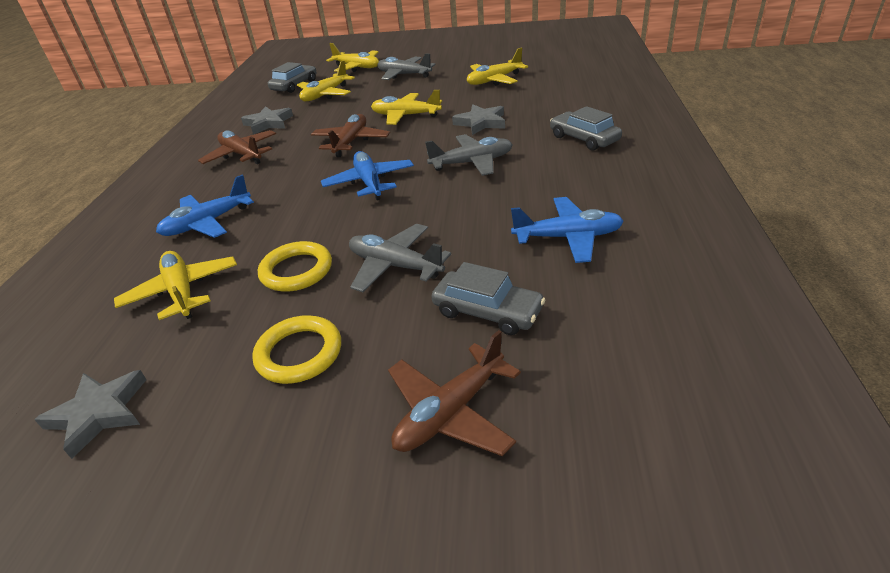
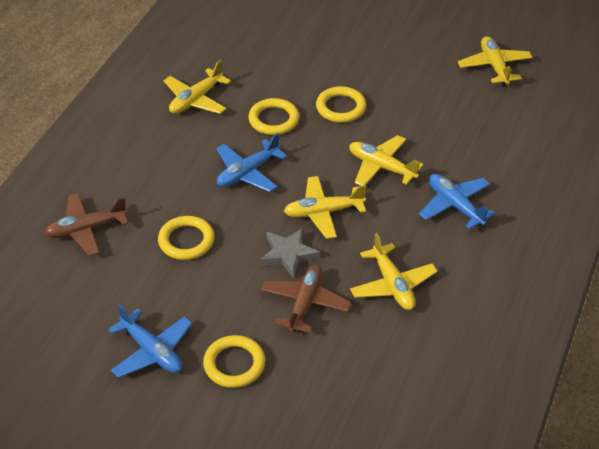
brown plane: [198,130,276,164] [311,114,390,157] [388,330,521,456] = 3 -> [45,193,128,256] [260,264,351,333] = 2
grey car: [268,62,316,93] [431,262,545,335] [550,106,622,151] = 3 -> none = 0
grey plane: [349,223,451,292] [378,53,435,80] [425,134,513,176] = 3 -> none = 0
grey star: [34,370,147,459] [241,106,293,135] [452,104,505,135] = 3 -> [260,228,320,278] = 1
yellow ring: [252,315,341,384] [258,241,332,292] = 2 -> [158,216,214,260] [203,335,265,388] [248,98,299,135] [316,86,366,123] = 4

